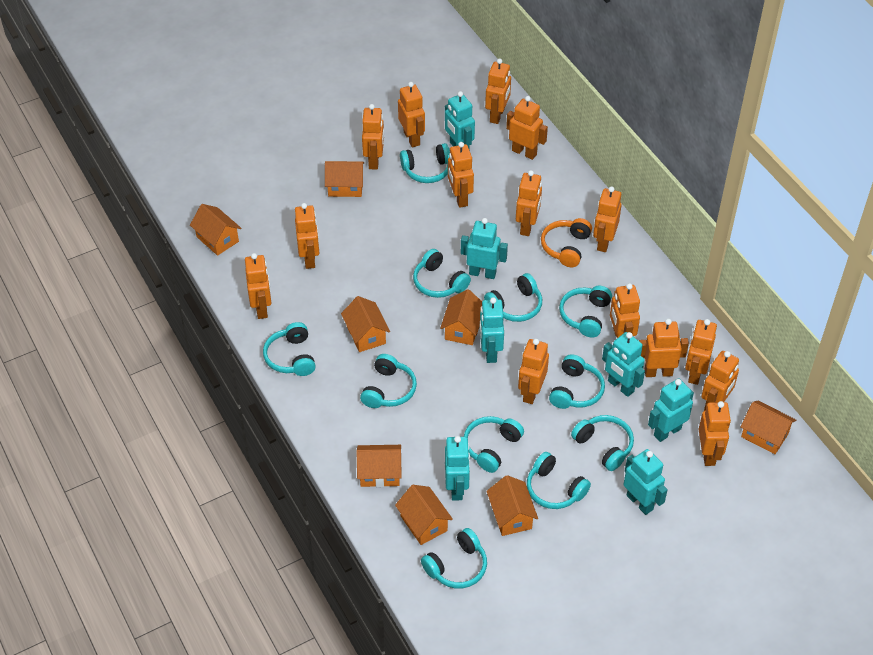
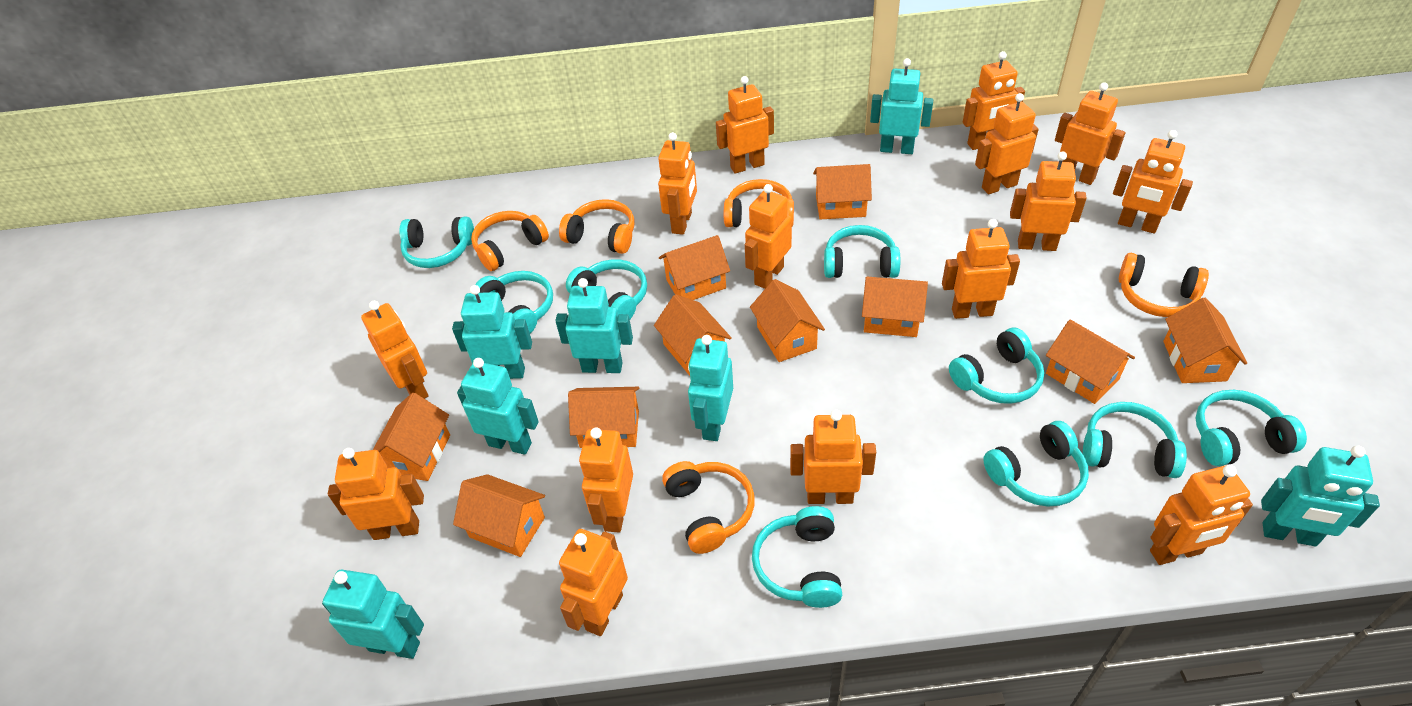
orange headphones: [541,218,592,267] = 1 -> [471,211,549,271] [559,199,634,254] [662,461,755,554] [724,179,794,227] [1119,253,1209,317] = 5
orange house: [190,204,241,256] [325,161,364,197] [341,296,390,352] [357,445,402,487] [395,485,453,545] [440,289,482,345] [486,475,538,536] [740,401,796,454] = 8 -> [373,393,450,481] [453,474,545,557] [568,387,639,448] [654,294,732,376] [659,235,730,300] [750,279,825,362] [813,164,872,219] [862,277,928,337] [1046,319,1135,404] [1163,298,1247,383] = 10
turquoise headphones: [263,322,316,376] [360,354,417,408] [400,143,450,183] [413,249,471,298] [421,528,487,588] [464,416,524,473] [484,273,542,322] [527,452,591,509] [549,354,605,409] [559,286,612,337] [571,415,634,471] = 11 -> [400,217,474,268] [475,271,553,333] [566,259,647,319] [752,506,842,608] [824,225,900,278] [949,328,1044,404] [983,421,1089,506] [1083,402,1187,478] [1196,390,1307,466] = 9

